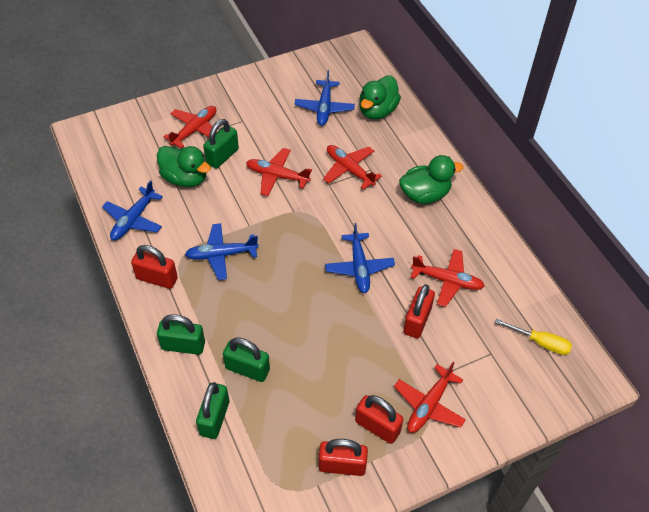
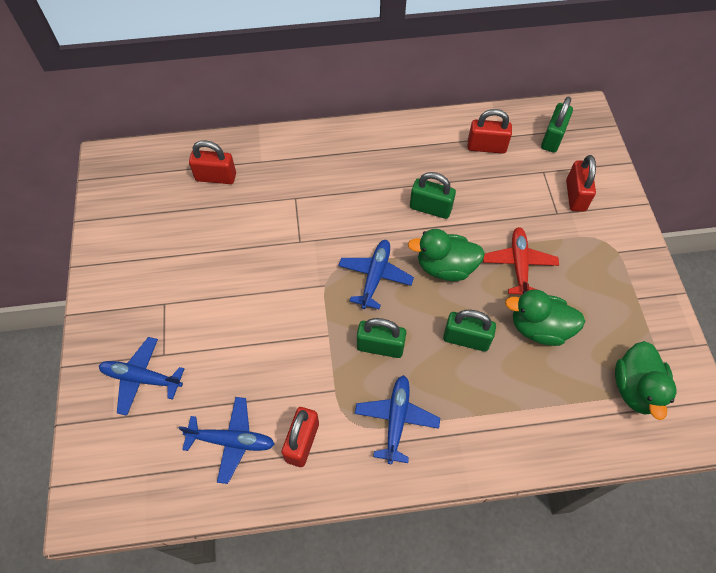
red plane: [163,106,217,148] [246,148,312,196] [323,145,382,190] [394,362,466,433] [411,249,485,307] = 5 -> [483,227,559,295] = 1
yellow screwdriver: [495,319,572,355] = 1 -> none = 0

